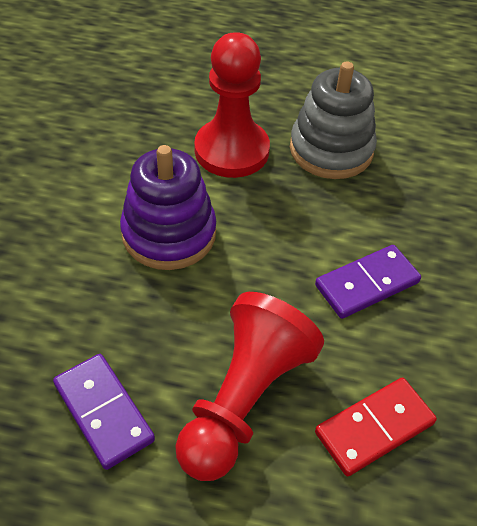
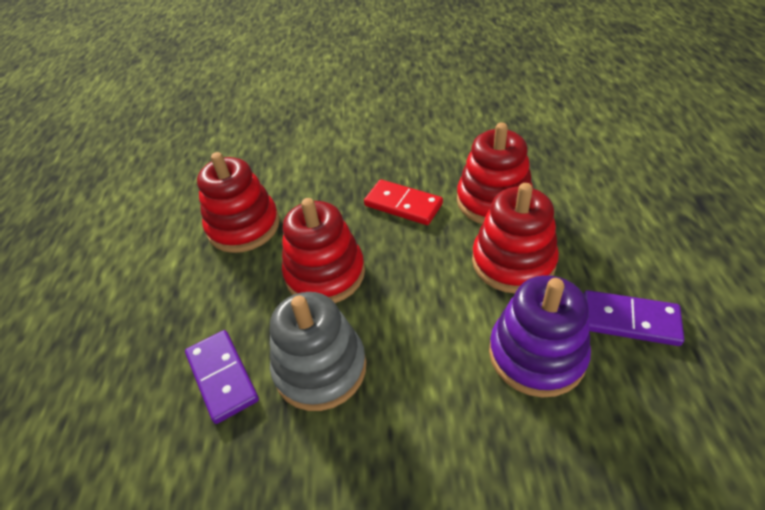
red pawn: [175,292,324,481] [194,32,270,178] = 2 -> none = 0
red stacking toy: none = 0 -> [197,152,280,253] [282,198,365,303] [457,122,533,224] [472,183,559,293] = 4

